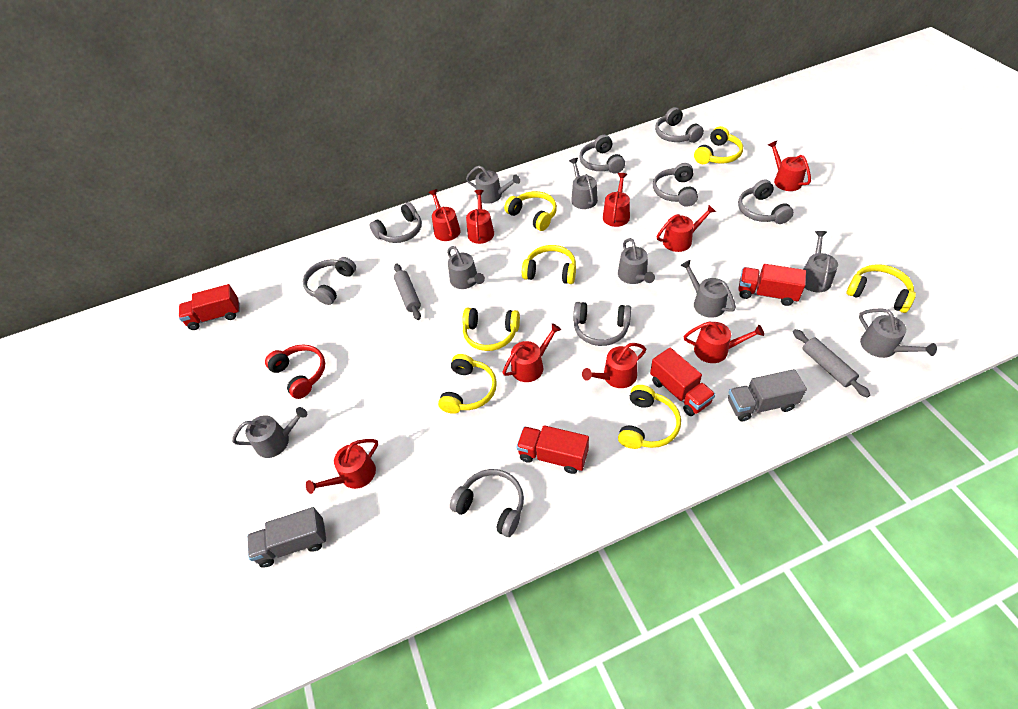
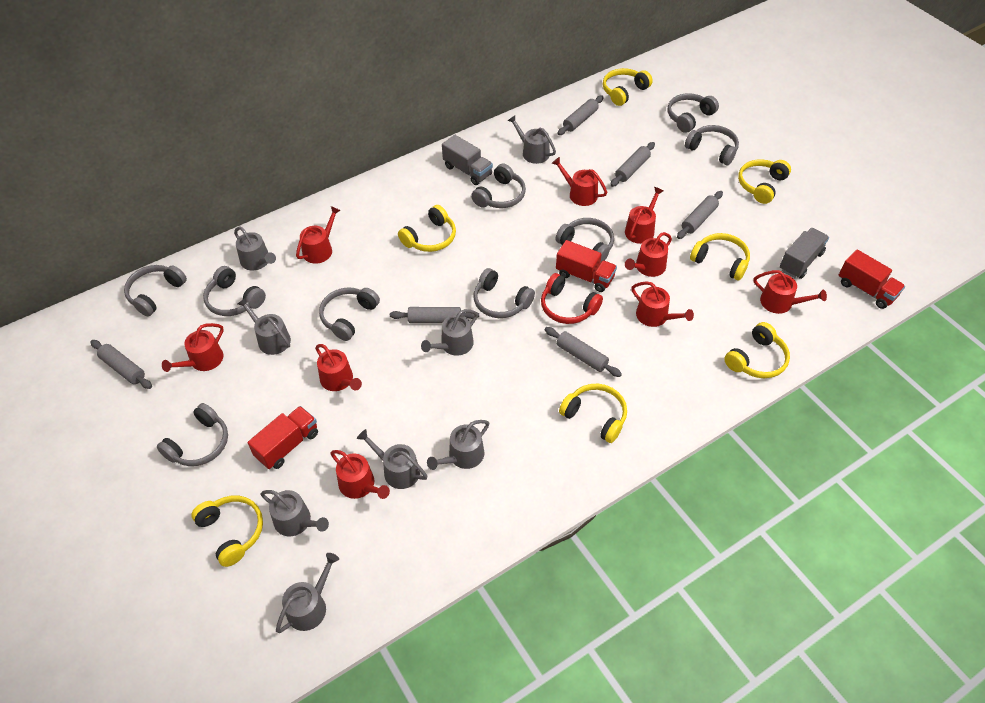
grey headphones: [303,257,356,305] [369,202,422,243] [450,469,524,537] [573,302,631,346] [579,135,625,174] [653,163,698,207] [655,107,704,143] [738,179,794,224] = 8 -> [124,265,187,316] [157,403,228,466] [203,266,266,316] [319,287,380,341] [471,163,526,208] [473,268,535,318] [555,218,614,262] [668,93,719,133] [685,125,739,165] = 9
grey rolling pin: [394,264,421,320] [793,329,870,398] = 2 -> [90,340,152,389] [390,307,479,323] [545,327,622,377] [557,96,604,135] [610,142,655,187] [677,191,723,239] = 6
red truck: [179,284,240,330] [516,425,589,474] [650,348,716,416] [739,264,806,306] = 4 -> [247,406,318,469] [556,240,617,292] [839,249,905,309] = 3

